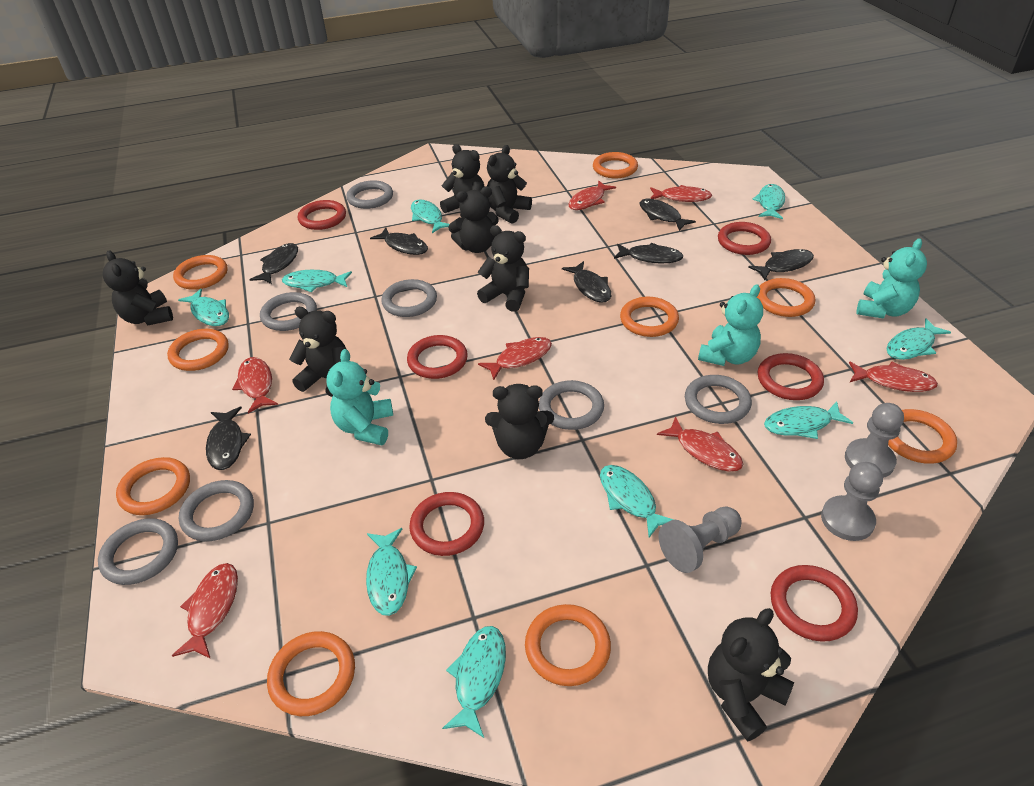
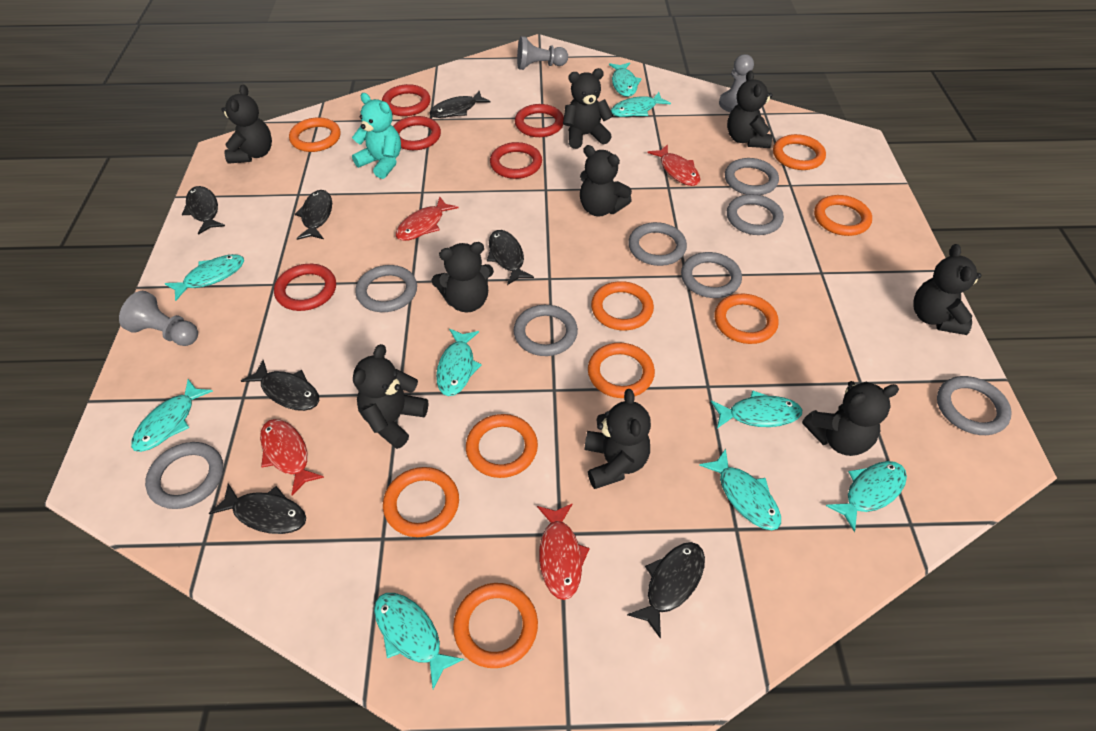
black teddy bear: [103,250,173,326] [289,307,346,397] [440,144,485,219] [448,186,499,253] [477,225,529,312] [485,384,554,459] [487,145,532,224] [708,608,794,742] = 8 -> [221,84,272,164] [353,344,428,449] [432,242,494,312] [563,68,613,149] [580,145,632,217] [584,389,651,489] [727,70,773,148] [802,381,899,456] [913,244,981,335] = 9
grey ring: [98,518,178,585] [179,480,254,541] [260,292,317,331] [346,180,393,209] [381,279,437,317] [539,380,604,430] [685,375,752,424] = 7 -> [145,442,224,509] [355,265,417,312] [514,305,578,356] [628,222,687,266] [681,252,742,298] [725,158,779,195] [727,194,784,235] [937,376,1012,435] = 8
red fish: [172,563,238,659] [232,357,278,413] [478,337,552,380] [568,180,616,210] [650,185,712,202] [657,416,743,472] [849,361,938,392] = 7 -> [260,419,324,496] [396,197,459,241] [537,503,590,600] [648,144,700,186] = 4
red ring: [298,200,346,230] [407,335,468,379] [409,492,484,556] [718,222,771,255] [758,353,824,400] [771,565,858,642] = 6 -> [274,264,336,311] [382,84,431,116] [393,116,441,150] [490,142,542,179] [515,104,564,137] = 5
turquoise teddy bear: [326,349,393,445] [698,284,763,366] [857,238,927,319] = 3 -> [352,93,401,179] = 1

